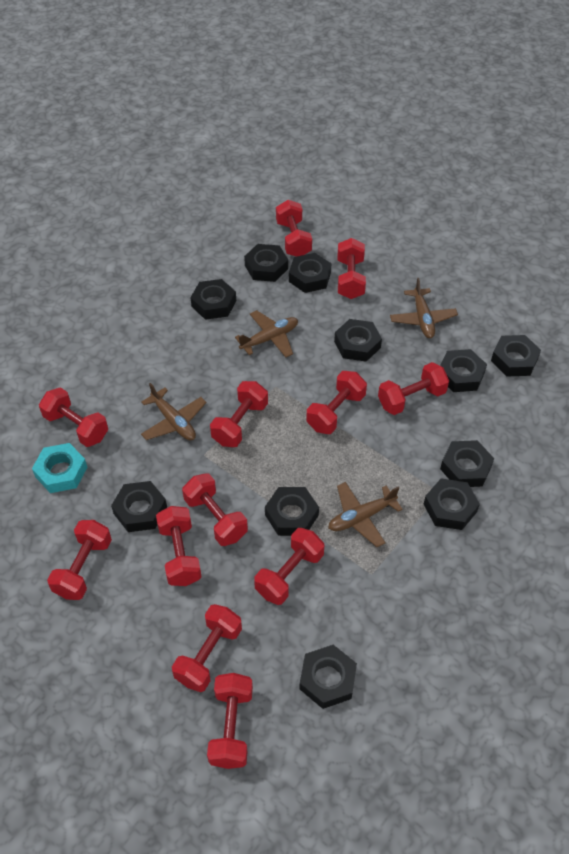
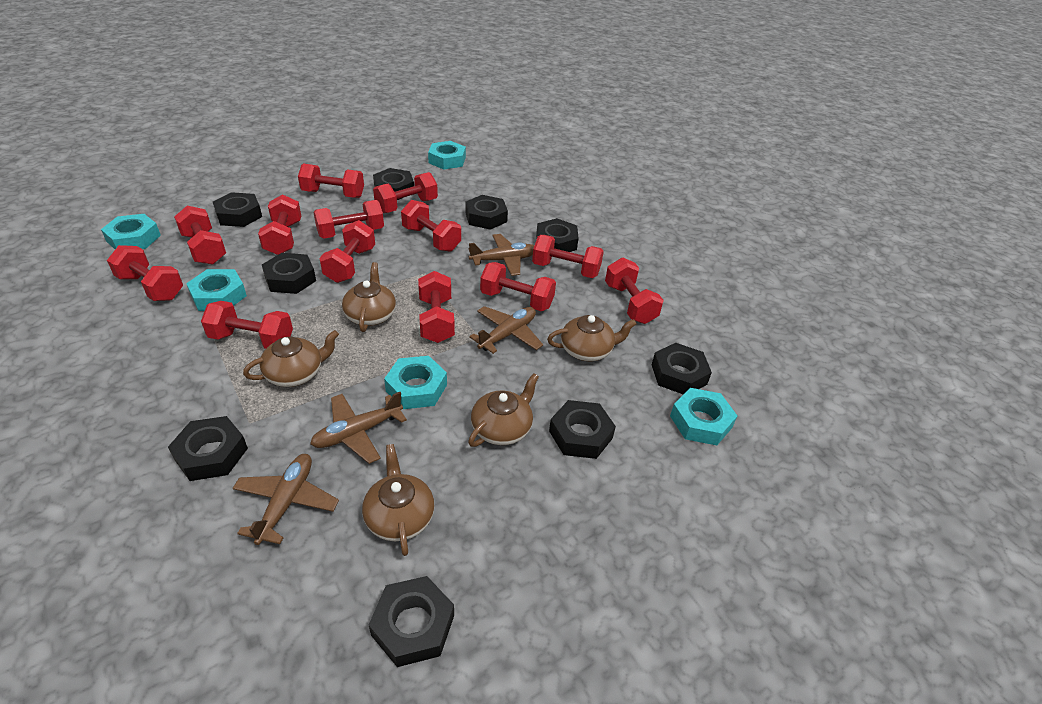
black nut: [111,481,167,532] [190,279,236,320] [244,244,288,282] [265,487,319,536] [289,253,331,293] [299,645,357,709] [334,319,382,362] [424,478,480,530] [440,349,487,392] [440,440,494,487] [491,335,541,377] = 11 -> [168,416,248,481] [213,192,262,227] [262,253,316,294] [369,576,454,667] [373,168,414,200] [465,195,508,230] [536,218,579,252] [549,400,616,459] [652,343,712,394] = 9
brown teapot: none = 0 -> [243,330,339,387] [342,262,396,332] [362,444,434,556] [468,373,539,447] [547,315,637,361] = 5
red dumbbell: [39,387,108,447] [47,520,112,600] [156,506,202,586] [172,604,242,692] [182,473,248,546] [207,673,253,769] [210,381,268,447] [254,528,324,605] [276,200,312,257] [306,371,367,434] [338,238,366,299] [378,362,449,415] = 12 -> [107,245,183,301] [174,206,226,265] [201,301,293,349] [258,194,301,255] [298,163,364,198] [313,200,384,239] [319,220,375,283] [373,172,438,213] [401,200,461,252] [418,271,455,343] [480,262,556,311] [532,235,604,278] [605,258,664,324] = 13
turquoise nut: [32,443,87,493] = 1 -> [101,214,161,249] [186,269,247,311] [384,356,447,409] [428,141,466,169] [670,388,737,445] = 5

